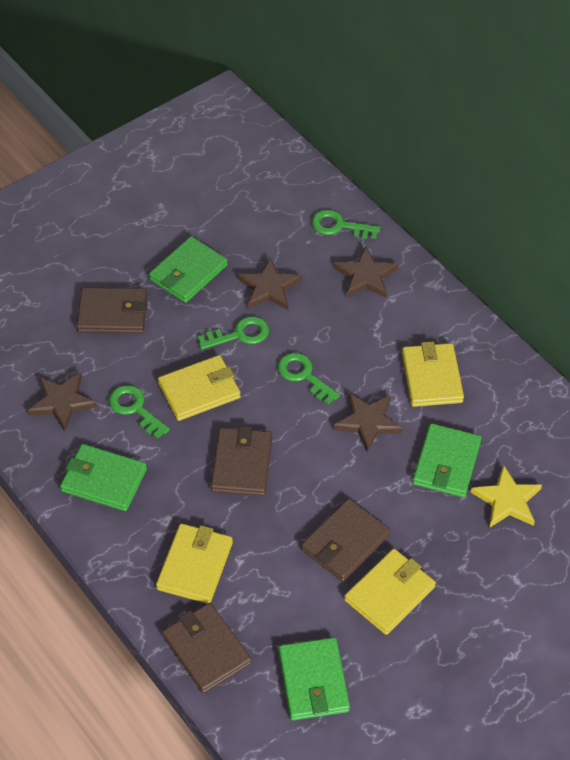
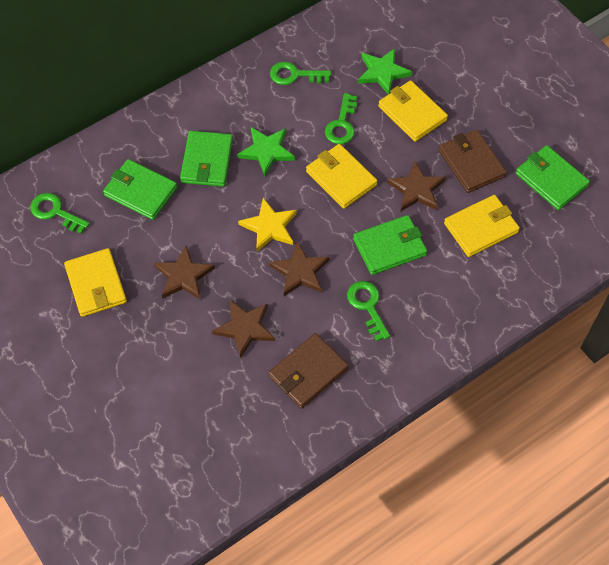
brown wallet: [76,288,147,333] [162,603,252,693] [211,426,272,496] [301,499,390,582] = 4 -> [268,333,348,409] [439,130,507,193] = 2
green star: none = 0 -> [237,127,295,176] [358,48,412,95] = 2

